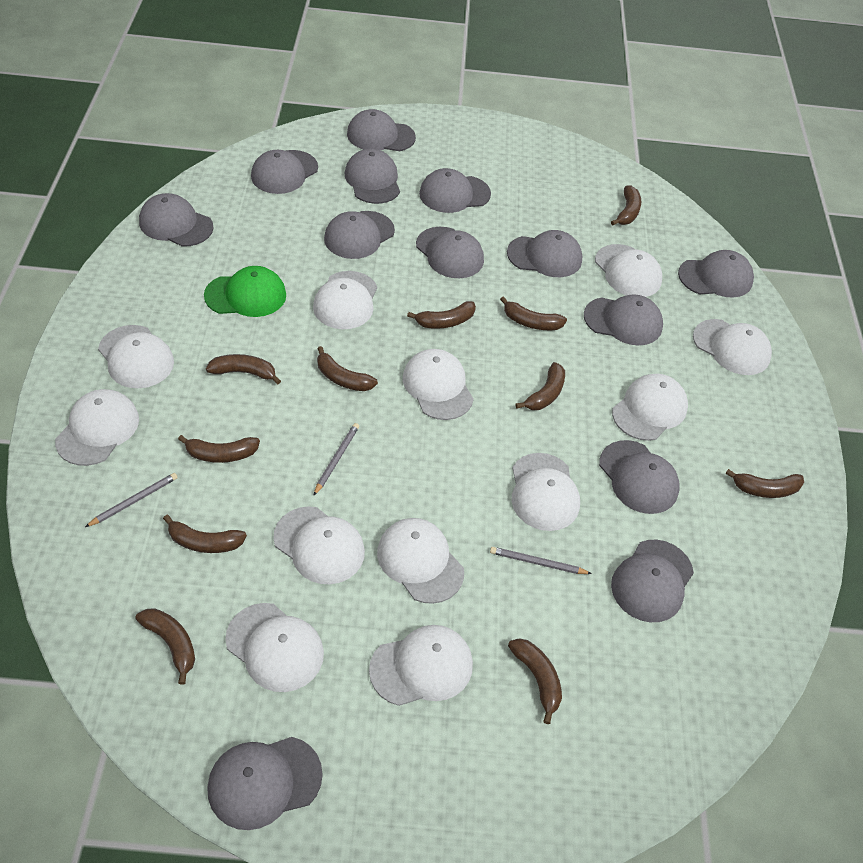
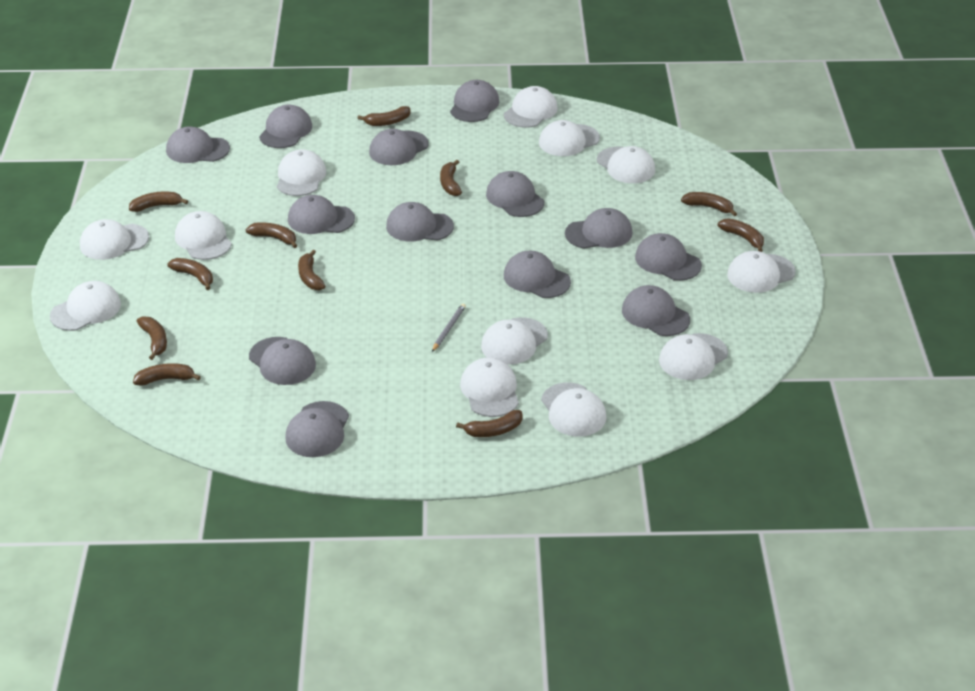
green cap: [204,266,286,317] = 1 -> none = 0
grey pencil: [85,473,178,527] [313,423,359,496] [490,547,592,574] = 3 -> [432,304,466,352] = 1

